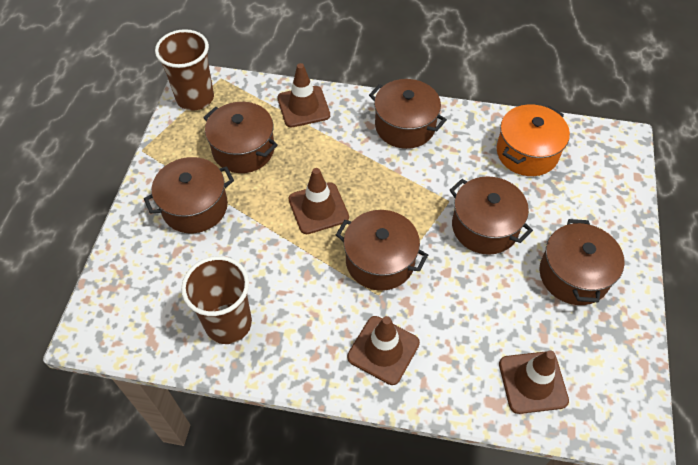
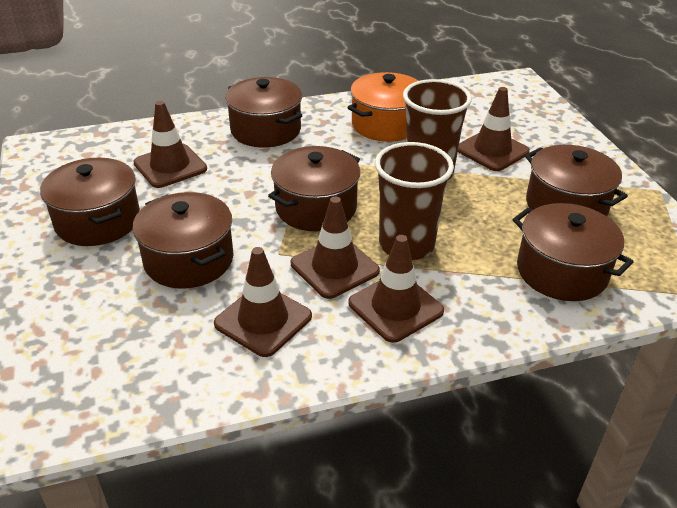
brown traffic cone: [277,63,330,128] [289,168,349,234] [347,316,420,385] [499,350,569,414] = 4 -> [133,101,207,188] [214,247,312,357] [291,197,380,299] [348,235,444,343] [458,87,530,171] = 5

